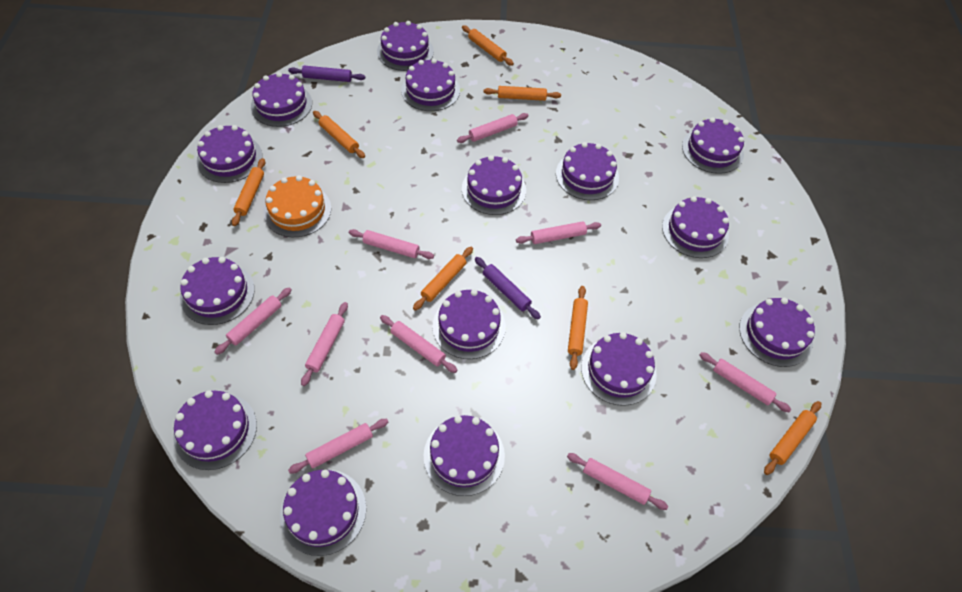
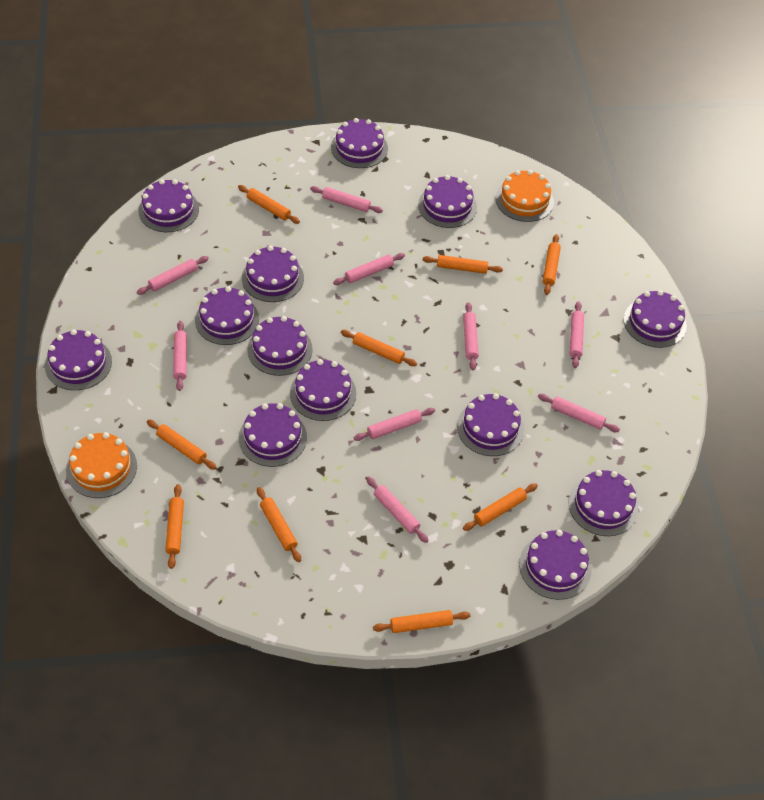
orange cake: [263,175,331,237] = 1 -> [66,432,137,498] [495,170,554,222] = 2
orange rolling pin: [232,158,265,226] [313,111,365,158] [413,247,473,311] [462,25,514,66] [483,86,561,101] [568,286,588,370] [764,401,821,475] = 7 -> [147,419,217,470] [165,484,184,569] [238,185,300,224] [257,487,301,562] [341,330,417,366] [373,610,470,633] [423,255,503,274] [463,483,538,531] [543,234,561,295] = 9
purple cake: [173,390,257,470] [180,257,255,325] [197,125,262,183] [251,72,312,127] [280,470,366,556] [377,21,434,71] [401,59,460,111] [424,415,505,496] [432,289,506,359] [462,155,526,215] [556,142,619,200] [581,332,657,406] [662,196,729,258] [682,117,744,174] [739,298,815,367] = 15 -> [45,329,112,390] [138,179,199,232] [195,286,259,345] [239,403,307,467] [242,246,304,302] [247,316,313,376] [290,359,356,421] [331,118,388,168] [418,175,477,228] [457,393,524,456] [519,530,592,600] [568,470,638,536] [624,290,687,348] = 13
purple rolling pin: [288,66,365,82] [475,257,541,319] = 2 -> none = 0

